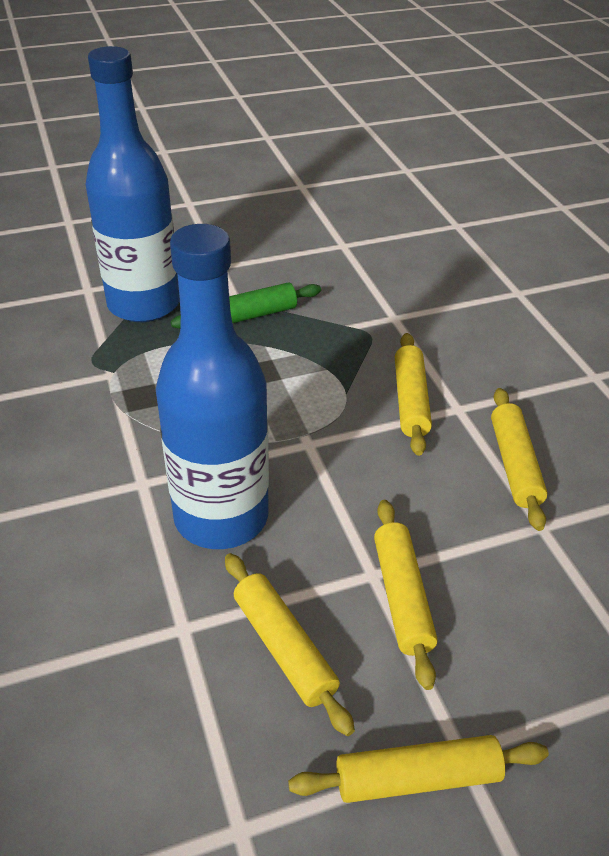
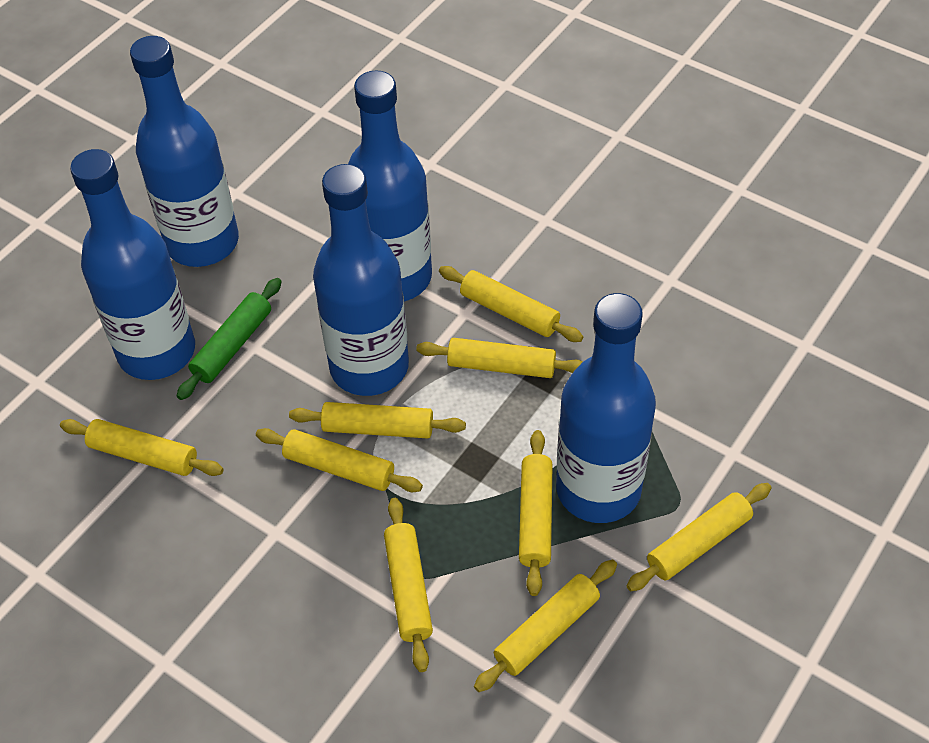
blue bottle: [85,46,180,322] [156,224,269,549] = 2 -> [70,149,195,380] [130,36,239,267] [313,164,409,396] [348,70,432,301] [556,293,656,523] = 5
yellow rolling pin: [225,553,355,736] [288,735,549,803] [374,500,437,690] [395,333,432,456] [491,388,548,531] = 5 -> [60,419,224,476] [256,428,423,492] [289,402,466,439] [384,498,433,672] [416,338,583,378] [439,266,583,342] [474,559,617,692] [519,430,553,596] [627,483,771,591] = 9

